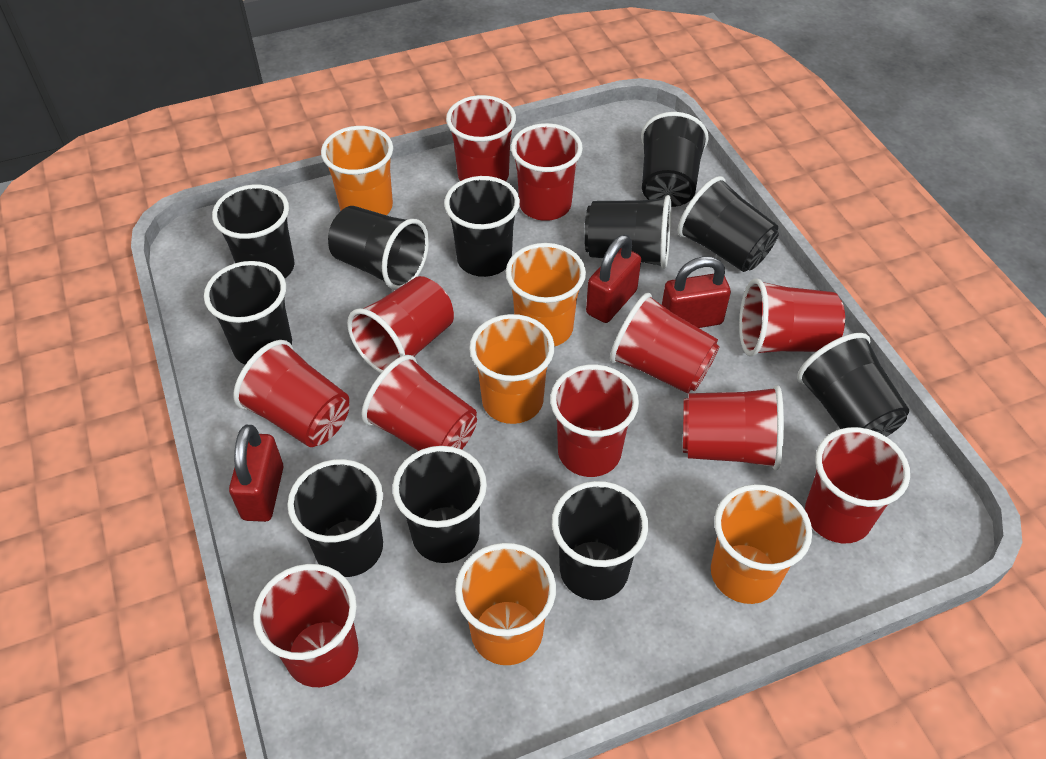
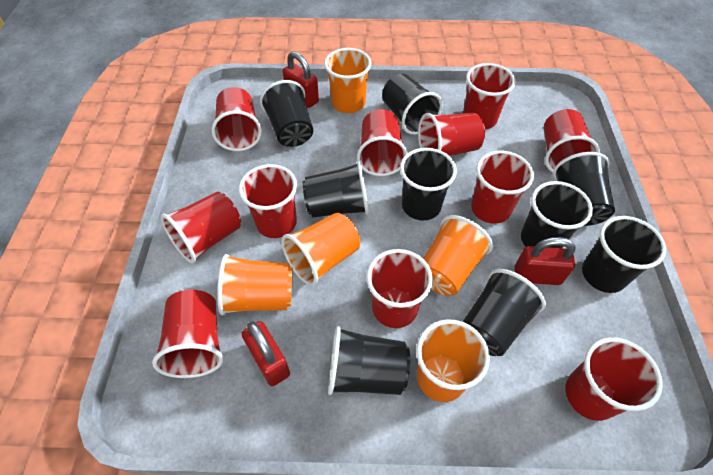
black cup: [204,261,292,365] [212,184,295,278] [287,459,383,577] [328,206,429,290] [392,446,487,563] [444,176,520,277] [552,481,648,600] [584,195,671,269] [641,112,709,207] [678,176,779,272] [797,333,909,437] = 11 -> [260,80,313,147] [303,161,369,218] [328,326,410,395] [382,74,443,135] [400,148,457,220] [462,269,546,356] [521,181,593,248] [553,152,615,226] [582,216,666,293] = 9

